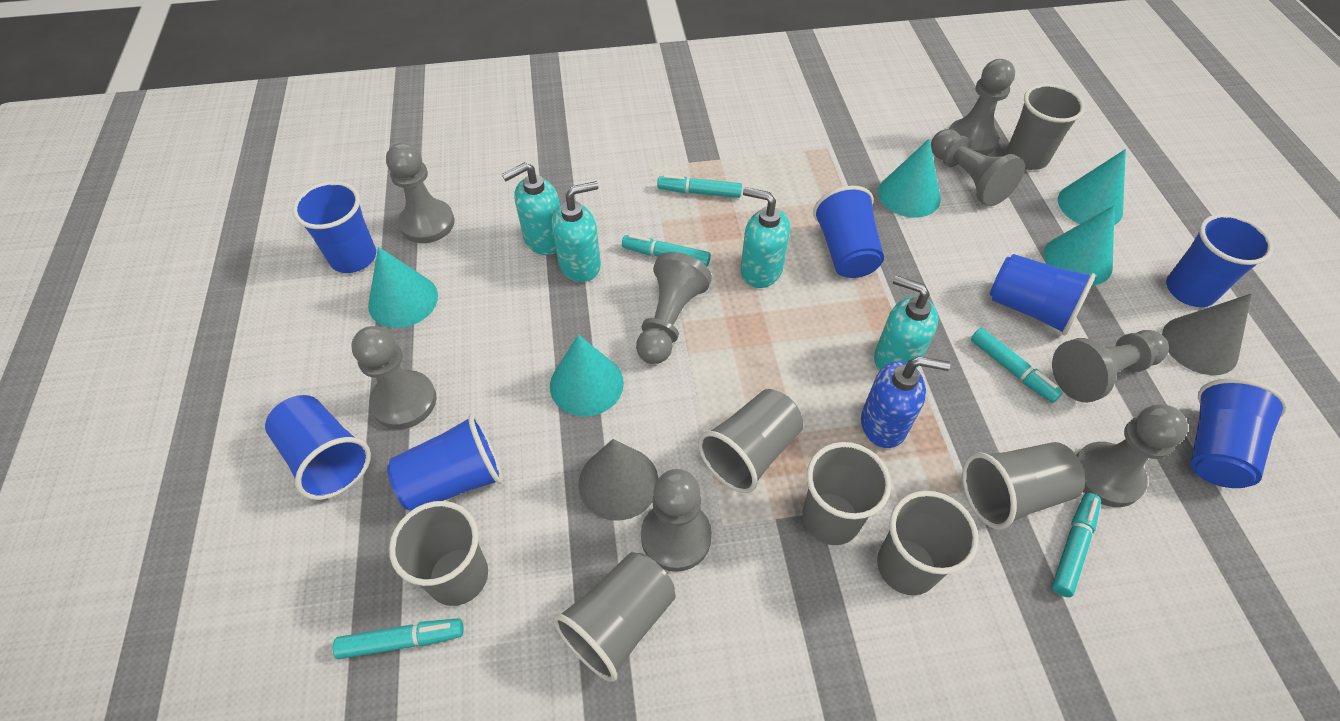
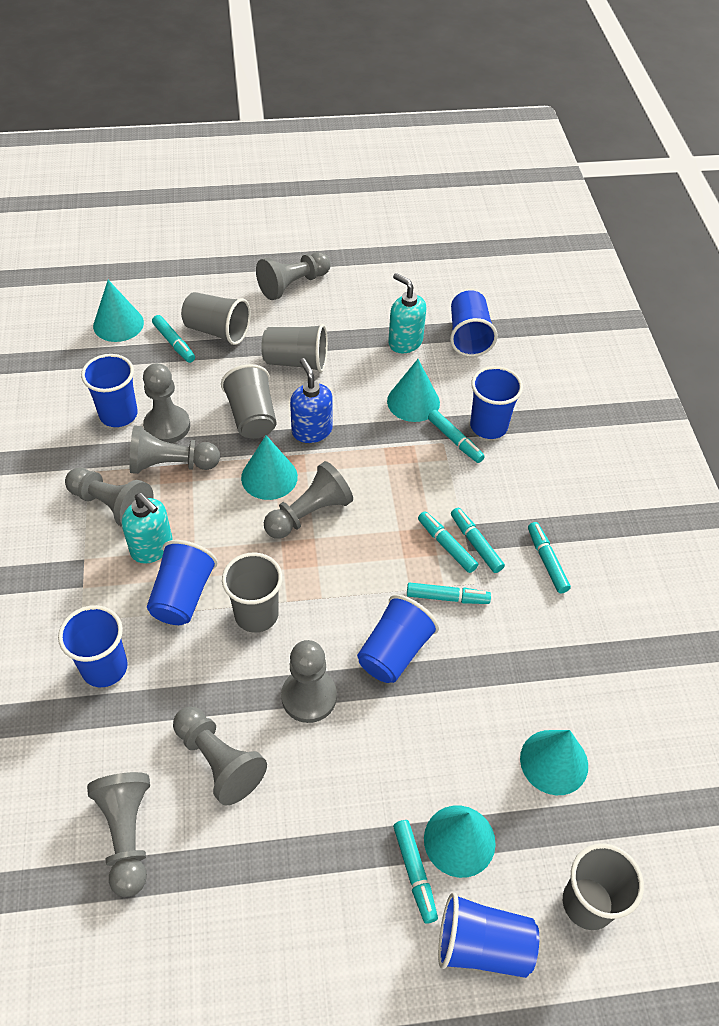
grey cone: [579,439,659,520] [1162,293,1252,375] = 2 -> none = 0
grey cup: [389,501,488,606] [553,552,676,682] [698,389,804,493] [802,442,891,545] [877,491,979,595] [962,442,1085,529] [1006,84,1085,170] = 7 -> [181,292,251,345] [221,364,276,439] [222,553,283,633] [261,324,328,372] [563,843,644,930] = 5
turquoise marker: [333,618,464,659] [622,234,711,267] [657,175,742,198] [971,328,1063,403] [1052,493,1101,597] = 5 -> [152,315,195,363] [393,820,438,924] [407,582,491,604] [418,511,478,573] [428,410,485,463] [451,508,505,573] [528,522,571,593] = 7
turquoise soap dispenser: [502,162,560,255] [551,181,601,282] [741,187,790,288] [874,275,939,371] = 4 -> [122,493,173,564] [388,273,426,353] = 2

